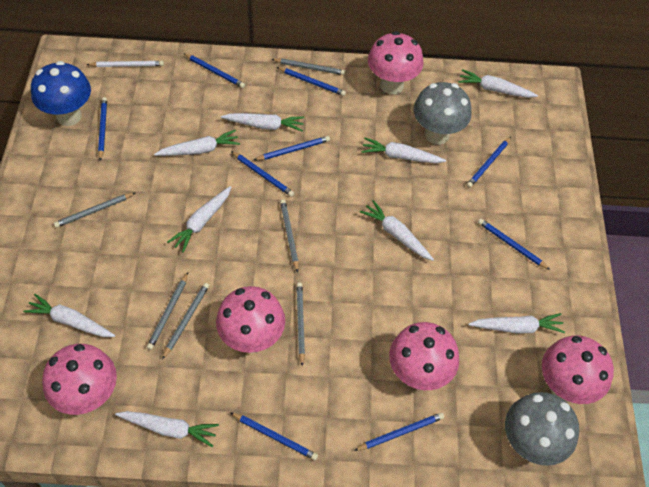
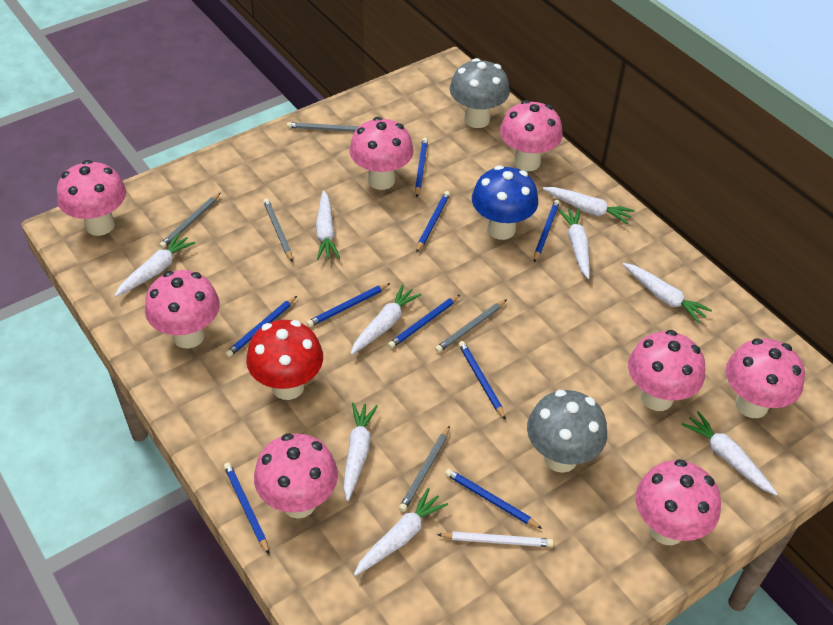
grey pencil: [54,193,135,228] [147,273,188,350] [162,283,209,360] [272,59,345,75] [280,199,299,273] [296,282,305,366] = 6 -> [159,193,221,248] [263,198,293,262] [287,122,360,132] [399,426,450,512] [435,299,507,353] = 5
pink mushroom: [42,344,117,415] [216,286,285,353] [368,31,424,95] [389,322,459,390] [542,335,614,404] = 5 -> [57,160,126,236] [145,270,220,349] [254,433,338,518] [349,117,414,190] [500,100,563,171] [628,330,705,411] [636,459,721,545] [726,338,805,418] = 8
red mushroom: none = 0 -> [246,320,323,400] = 1

